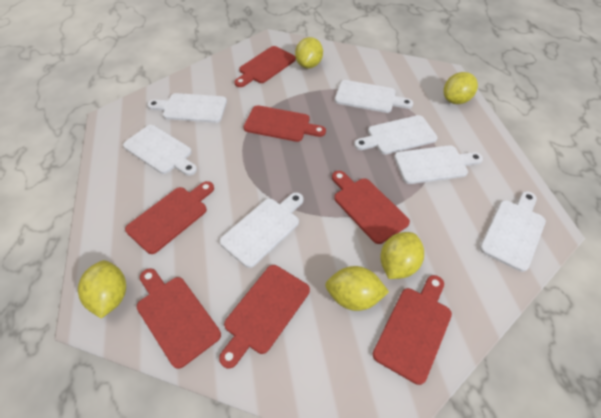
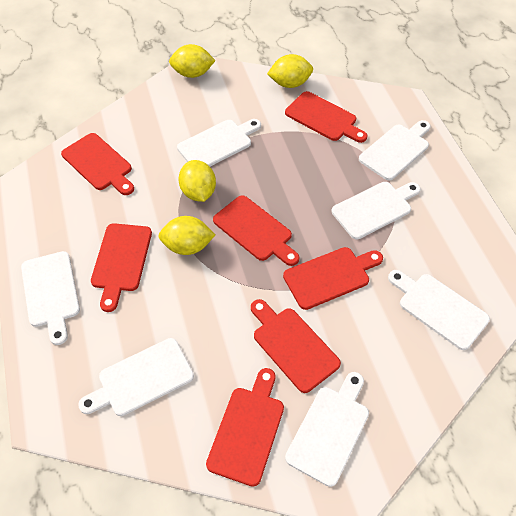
yellow lemon: [78,260,126,318] [295,37,323,69] [325,266,389,311] [380,232,424,279] [443,72,478,104] = 5 -> [159,216,215,255] [169,44,216,78] [178,160,216,202] [267,54,313,88] = 4

